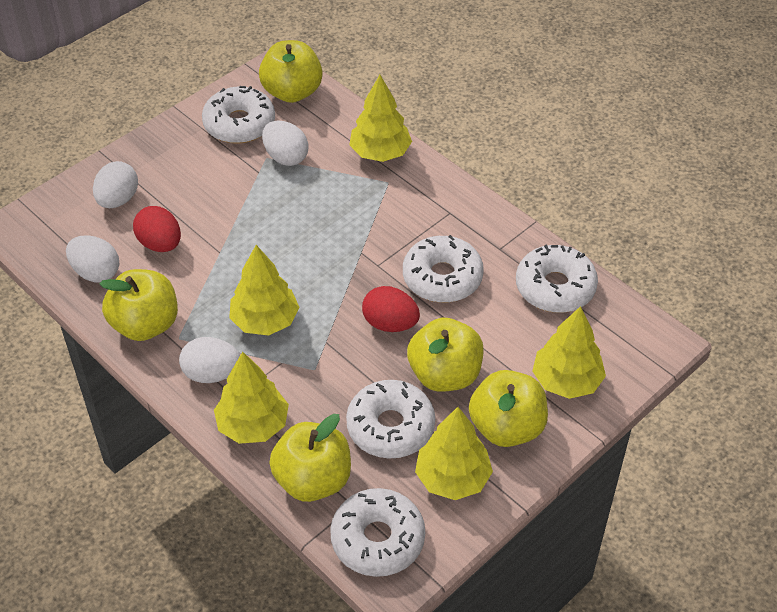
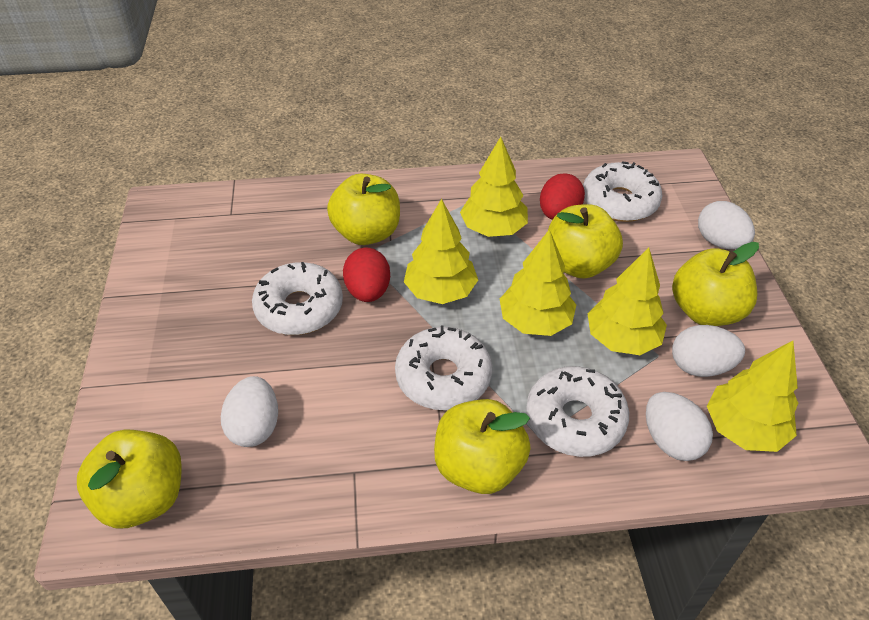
white donut: [202,86,275,144] [330,488,425,577] [346,380,435,458] [403,235,484,303] [516,245,598,313] = 5 -> [252,262,343,335] [395,325,492,410] [526,366,629,457] [583,161,662,222] = 4

